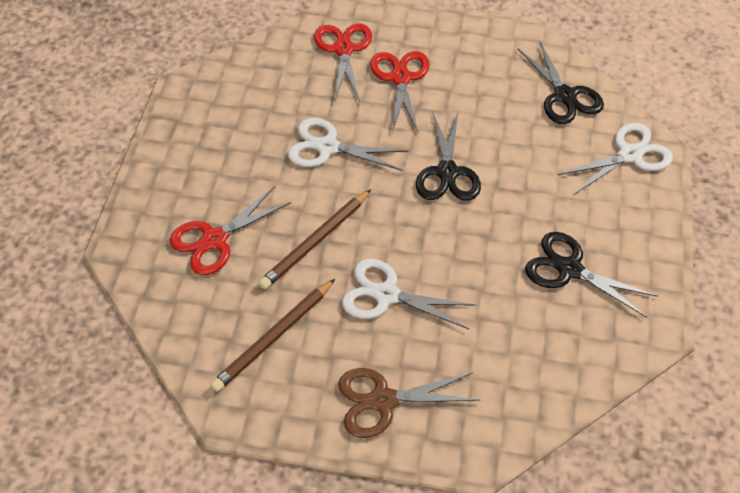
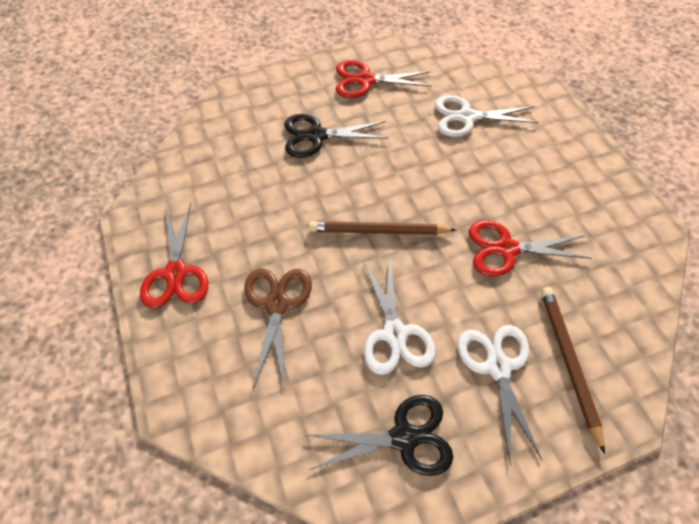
black scissors: [416,111,481,201] [518,42,604,124] [525,232,658,318] = 3 -> [284,114,389,158] [307,395,453,476] = 2

